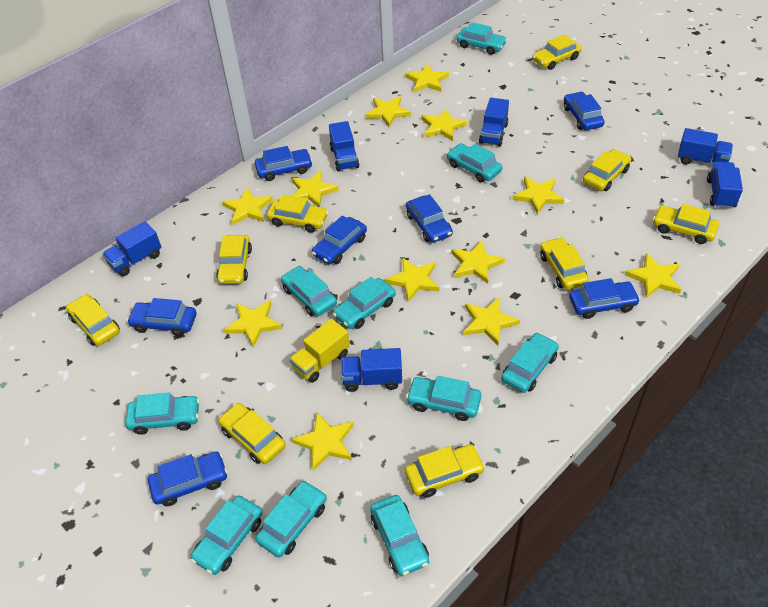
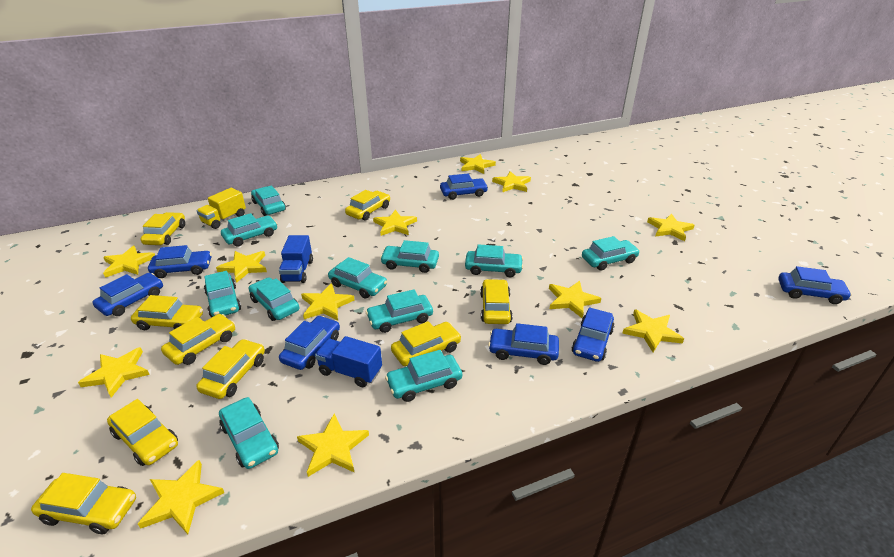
blue truck: [102,221,161,276] [329,121,359,171] [341,348,402,392] [479,98,509,146] [678,128,733,164] [707,161,743,209] = 6 -> [279,235,313,283] [315,336,382,387] = 2
turquoise car: [125,392,199,435] [191,495,263,575] [256,480,327,558] [281,266,337,316] [333,277,396,329] [370,495,429,576] [406,376,481,421] [447,143,502,182] [456,22,507,55] [501,332,559,393] = 10 -> [204,271,241,317] [219,397,279,469] [221,213,277,247] [248,277,299,321] [251,185,286,216] [328,257,387,299] [366,289,433,333] [380,240,439,273] [385,350,462,402] [465,244,523,277] [582,236,640,271] = 11

